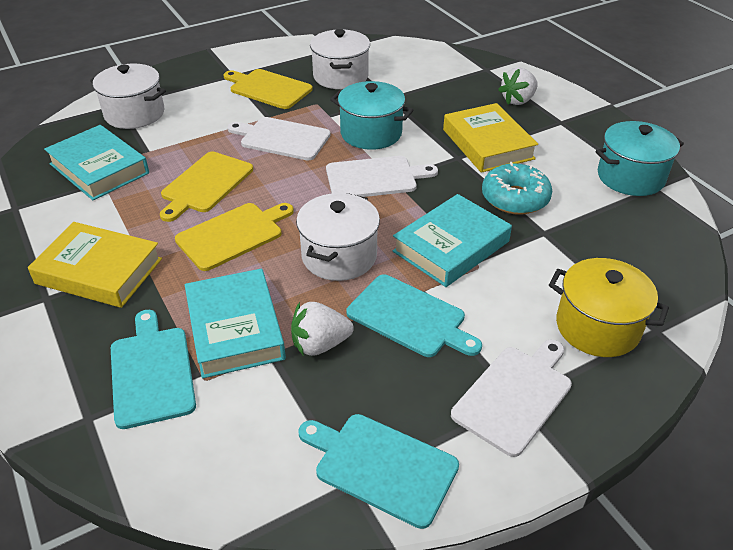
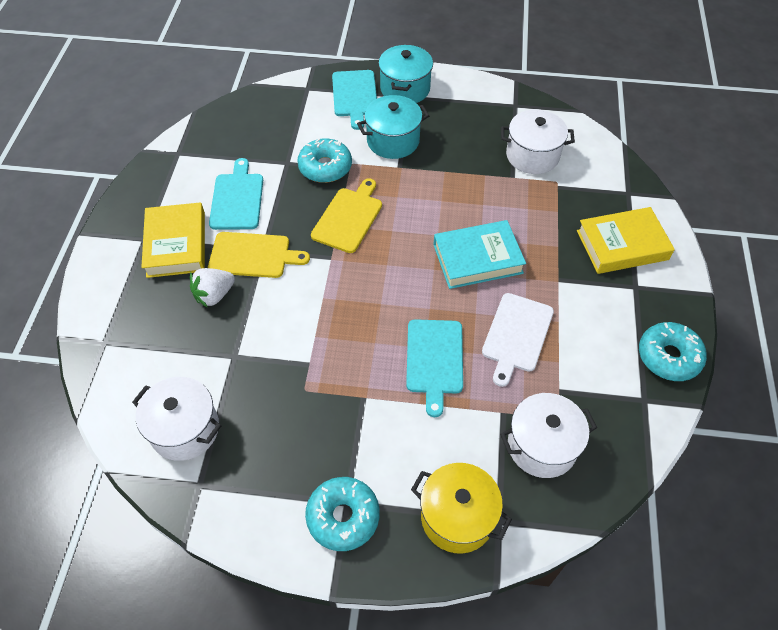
turquoise book: [44,125,149,200] [185,269,286,378] [393,194,512,287] = 3 -> [433,220,526,289] = 1
turquoise donut: [482,162,552,215] = 1 -> [297,138,352,183] [305,477,380,551] [639,322,707,381] = 3
white cutting board: [227,117,331,161] [326,156,438,197] [451,340,572,457] = 3 -> [482,293,554,387] = 1
white strawberry: [291,302,354,356] [498,67,538,105] = 2 -> [190,268,235,308] = 1
yellow cutting board: [160,152,253,222] [175,203,294,271] [224,69,313,109] = 3 -> [208,232,310,278] [311,178,382,253] = 2

